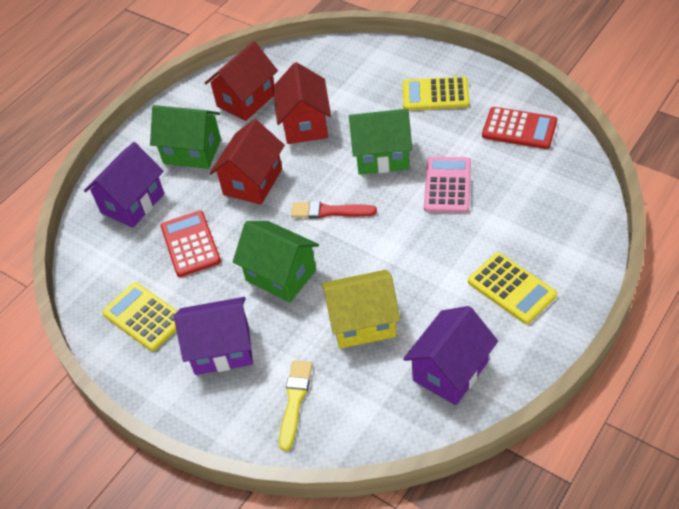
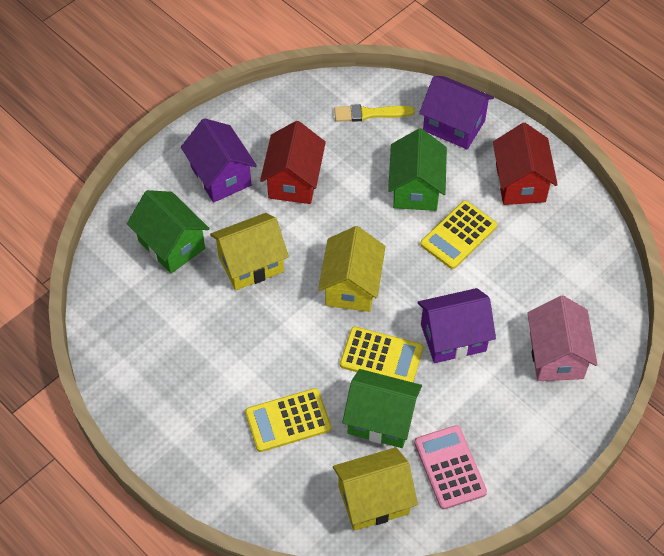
pink house: none = 0 -> [527,296,598,381] = 1
red brush: [291,201,377,219] = 1 -> none = 0
red calculator: [160,210,221,277] [482,107,557,149] = 2 -> none = 0
red house: [205,41,278,121] [210,119,285,205] [273,62,331,144] = 3 -> [260,121,326,204] [493,123,558,205] = 2
yellow house: [322,270,400,349] = 1 -> [210,213,289,290] [318,226,386,312] [333,447,418,531] = 3

